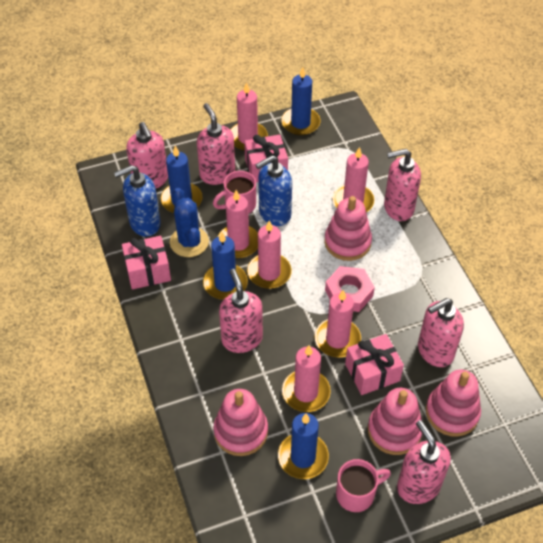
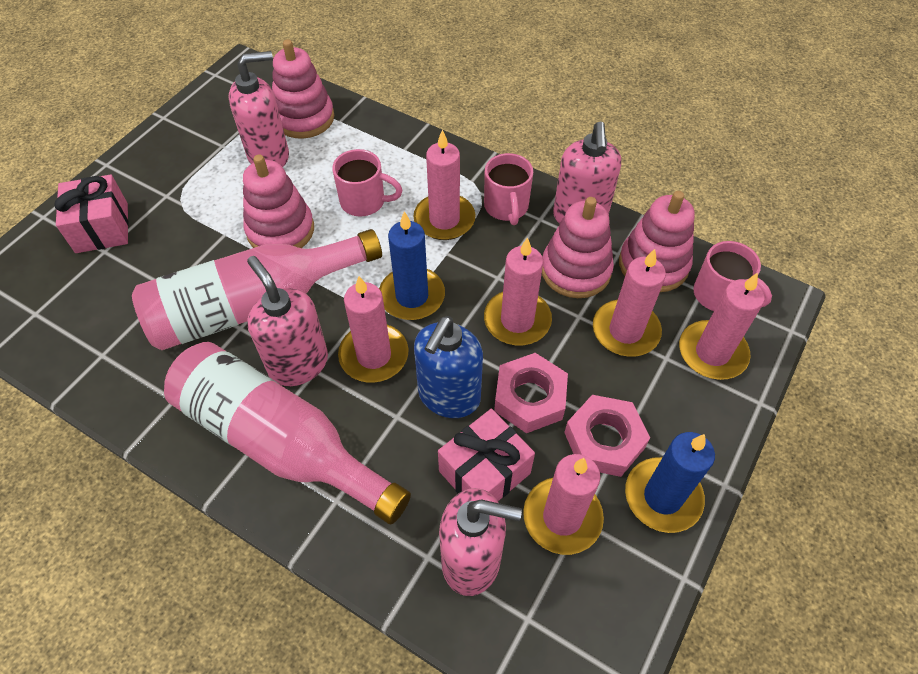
blue cactus: [170,188,209,257] = 1 -> none = 0
blue candle: [161,146,203,213] [203,232,248,300] [278,413,329,479] [281,67,320,135] = 4 -> [379,211,445,320] [625,432,715,533] = 2
blue soap dispenser: [114,165,161,237] [255,155,292,226] = 2 -> [414,316,483,418] = 1
pink bottle: none = 0 -> [132,229,382,350] [164,342,411,524] = 2
pink gift: [122,236,171,290] [244,134,288,182] [345,334,404,395] = 3 -> [54,174,129,253] [438,409,535,501] = 2
pink mug: [213,171,256,214] [336,459,391,512] = 2 -> [332,149,403,217] [484,153,533,225] [693,241,772,311] = 3
pink nut: [325,266,375,312] = 1 -> [494,353,568,433] [564,395,650,477] = 2
pink soap dispenser: [126,122,168,188] [197,103,235,185] [219,269,263,353] [384,149,421,221] [397,420,451,504] [418,298,464,367] = 6 -> [229,51,289,167] [247,256,328,386] [439,488,522,596] [553,122,621,224] = 4

